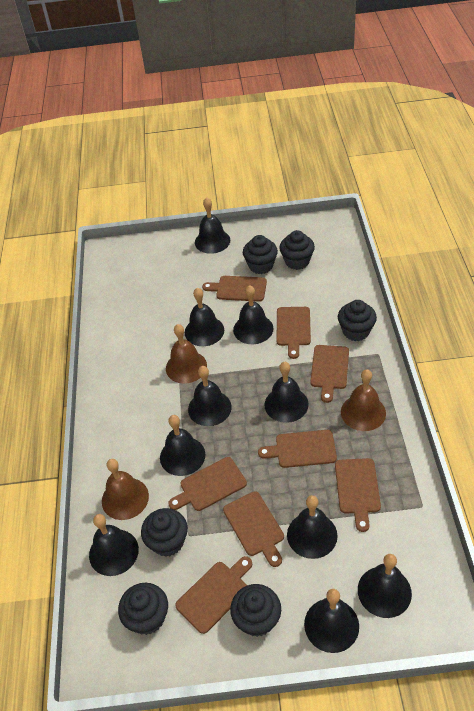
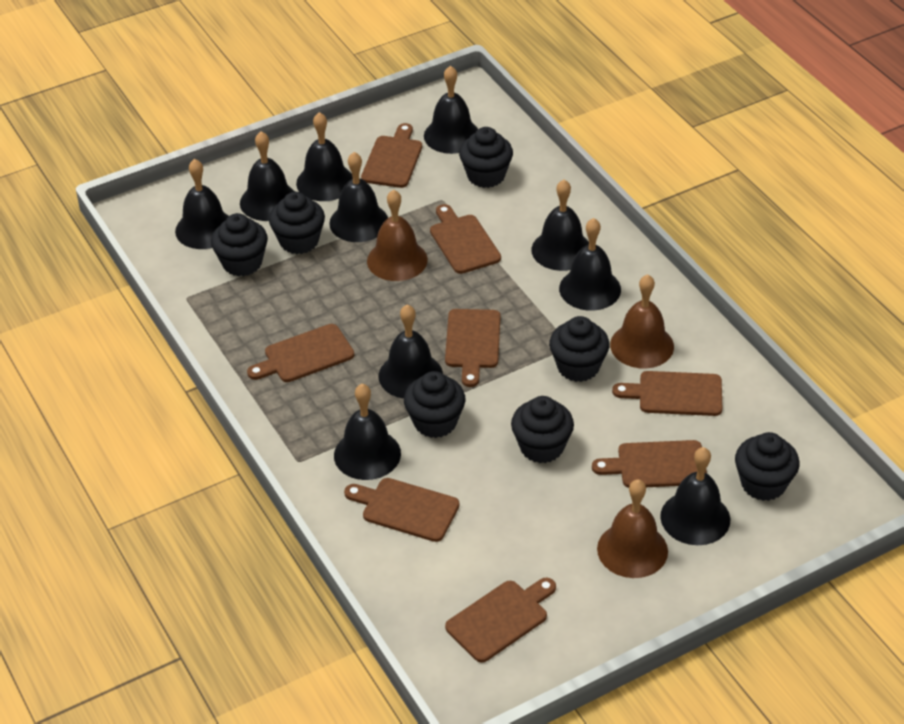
black cupcake: [118,583,168,635] [141,508,188,557] [230,584,281,637] [243,235,278,274] [279,230,315,270] [338,300,377,341] = 6 -> [211,213,268,276] [269,192,325,254] [404,371,466,438] [459,127,513,188] [511,396,574,463] [549,316,609,382] [735,432,799,501] = 7

